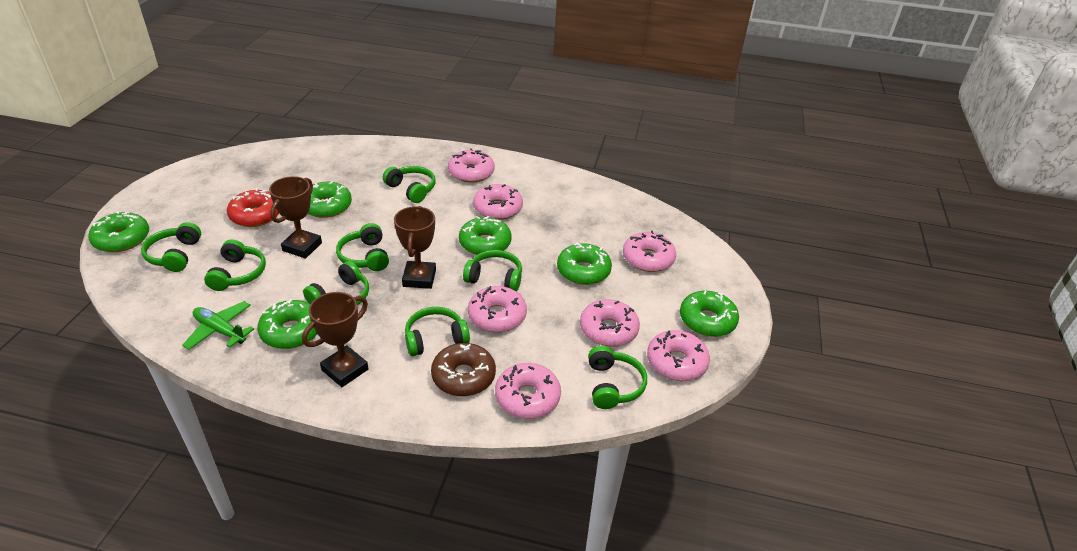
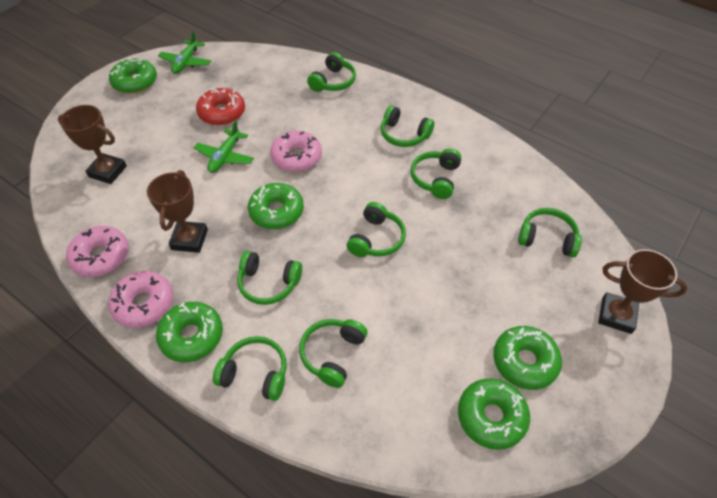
brown donut: [431,343,496,396] = 1 -> none = 0
green donut: [88,211,149,252] [257,299,317,349] [308,181,352,218] [459,216,512,255] [557,243,612,285] [680,291,739,337] = 6 -> [109,57,157,94] [156,302,223,362] [248,183,304,229] [458,378,530,450] [493,326,562,390] = 5
green plane: [182,301,254,350] = 1 -> [158,31,211,74] [194,120,254,173] = 2
pink donut: [448,148,495,183] [468,286,527,332] [473,184,523,220] [495,363,561,419] [580,299,640,347] [623,231,676,272] [647,330,710,381] = 7 -> [66,226,128,277] [108,271,173,328] [270,131,322,172] = 3

